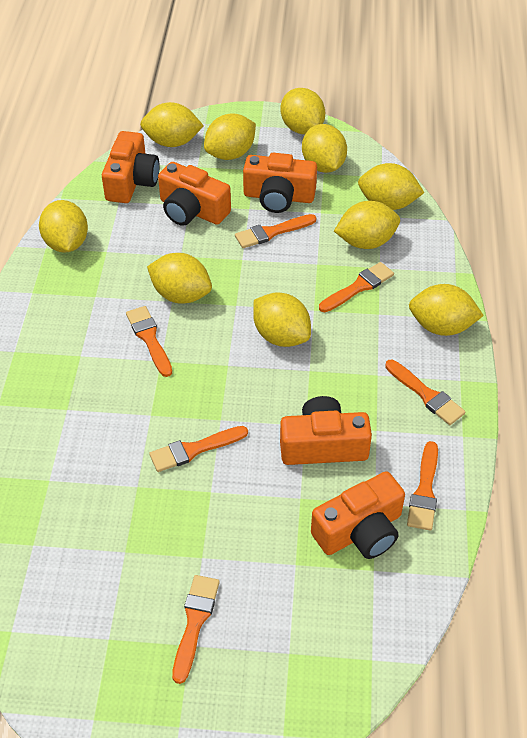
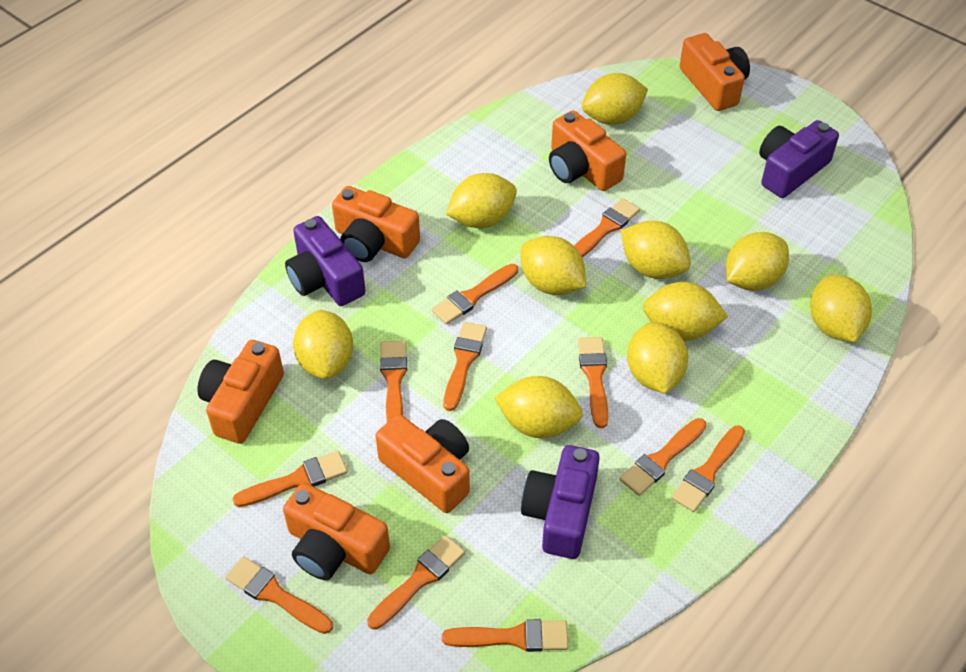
orange brush: [126,306,172,377] [149,426,248,472] [172,575,220,684] [235,214,317,248] [319,262,394,312] [385,360,465,425] [407,441,438,531] = 7 -> [225,556,333,634] [233,451,348,507] [367,535,465,630] [380,341,407,422] [432,264,518,325] [442,619,569,652] [444,322,487,411] [574,198,640,257] [578,337,608,428] [620,418,706,496] [671,426,745,512] = 11
orange camera: [102,131,159,203] [158,162,231,226] [243,153,317,213] [280,396,372,465] [311,471,405,559] = 5 -> [197,340,284,444] [283,483,390,580] [332,186,420,262] [376,414,470,513] [549,110,626,191] [680,33,750,111] = 6
purple camera: none = 0 -> [285,216,366,306] [521,445,600,559] [759,120,839,198] = 3

